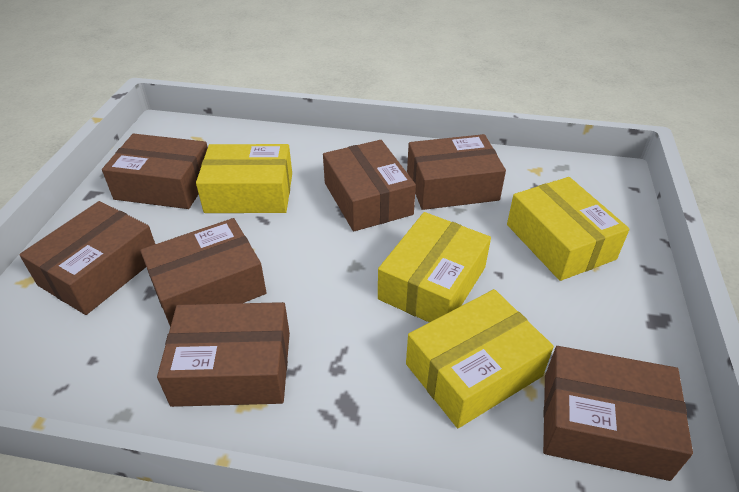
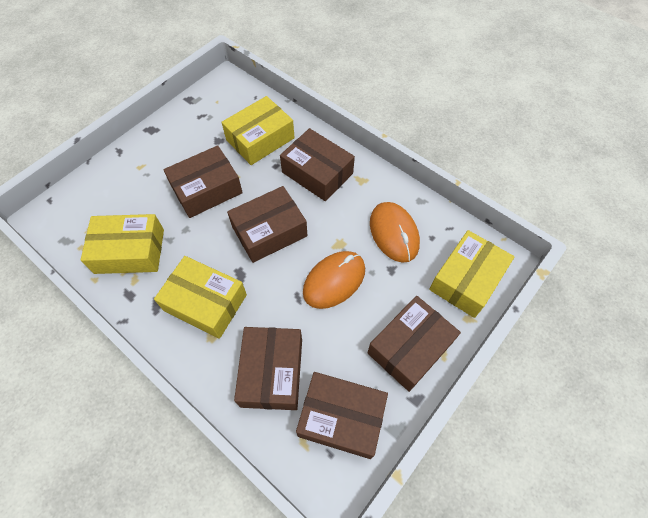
brown box: [19,201,155,315] [102,133,208,209] [140,218,267,327] [157,302,290,407] [323,140,416,231] [407,134,506,210] [543,346,693,481] = 7 -> [163,145,243,218] [227,186,307,263] [234,327,302,410] [280,128,355,201] [296,372,388,459] [367,296,461,392] = 6
orange mouse: none = 0 -> [303,251,365,309] [370,202,420,263] = 2

